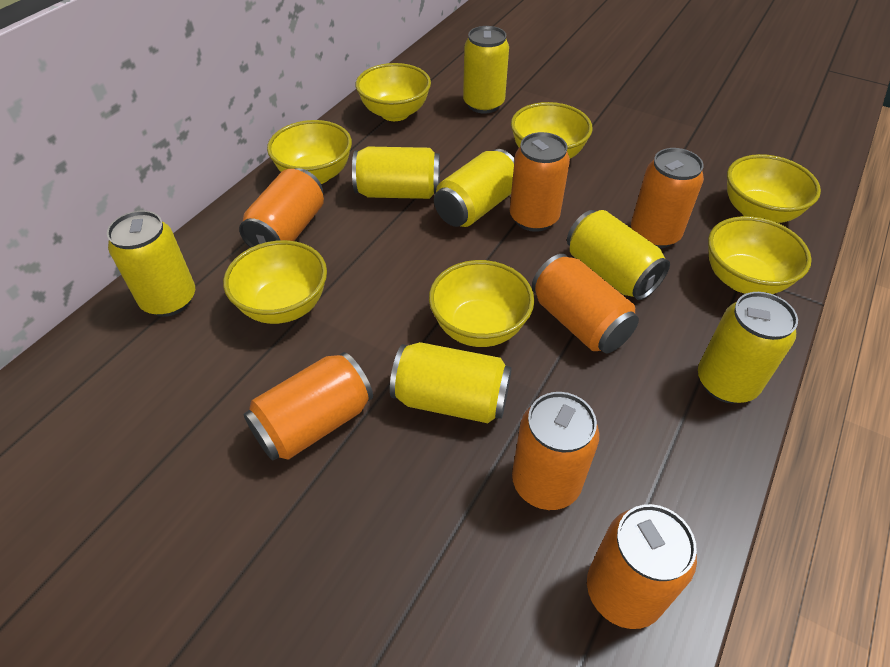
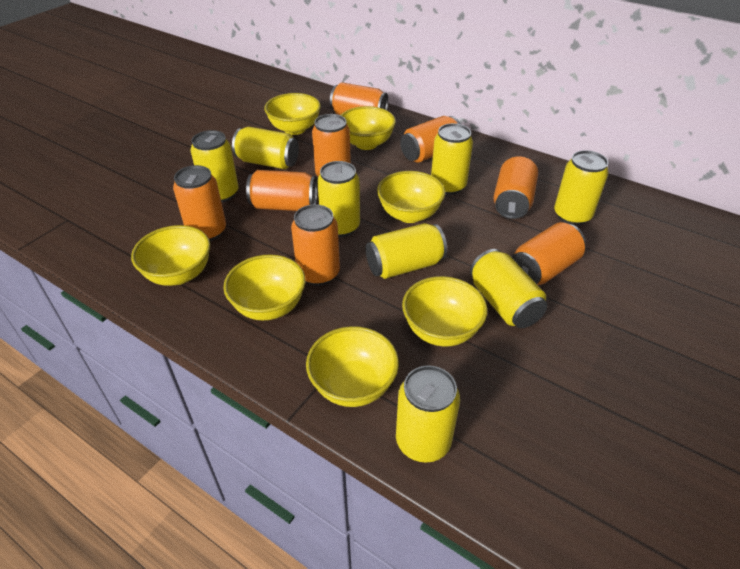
orange can: [239,168,324,248] [244,352,373,460] [510,132,570,232] [512,392,599,510] [532,254,639,353] [587,504,697,629] [631,148,704,249] = 7 -> [173,165,226,241] [246,170,318,211] [291,204,340,286] [312,114,351,177] [330,82,388,115] [400,116,461,163] [493,156,538,219] [511,222,586,285] = 8
yellow can: [107,211,195,317] [352,147,440,199] [390,342,512,423] [434,149,515,227] [463,26,509,114] [567,210,670,300] [698,292,798,403] = 7 -> [190,130,238,202] [232,127,299,169] [317,161,360,237] [366,223,447,279] [396,365,460,463] [431,123,473,195] [470,249,547,328] [554,150,609,225] = 8

